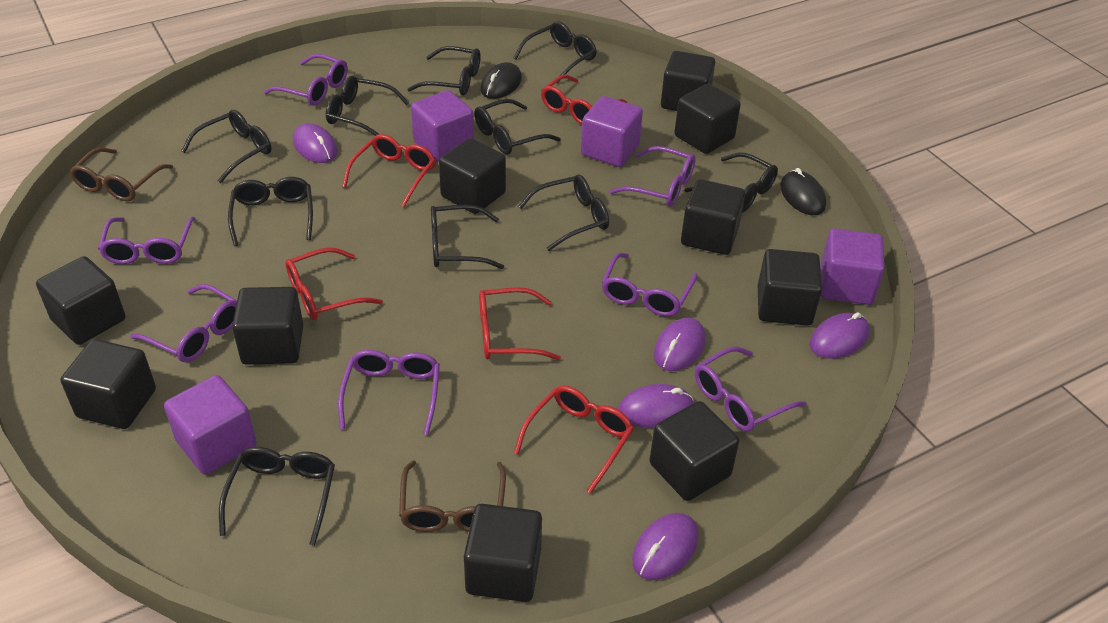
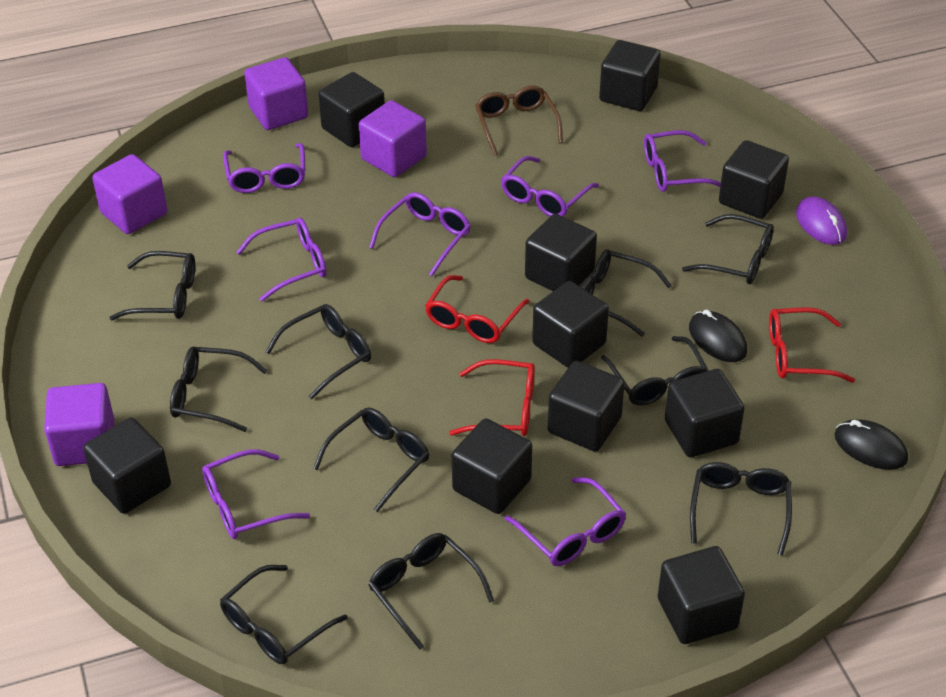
brown glasses: [69,148,173,201] [399,460,506,532] = 2 -> [475,85,563,156] = 1
purple mouse: [293,123,338,163] [618,384,694,428] [632,513,699,580] [654,318,706,371] [809,312,870,359] = 5 -> [796,197,847,245] = 1
red glasses: [285,247,383,320] [342,134,435,207] [479,287,561,360] [514,385,634,494] [541,75,627,124] = 5 -> [425,275,529,343] [449,359,535,436] [769,307,855,383] = 3

